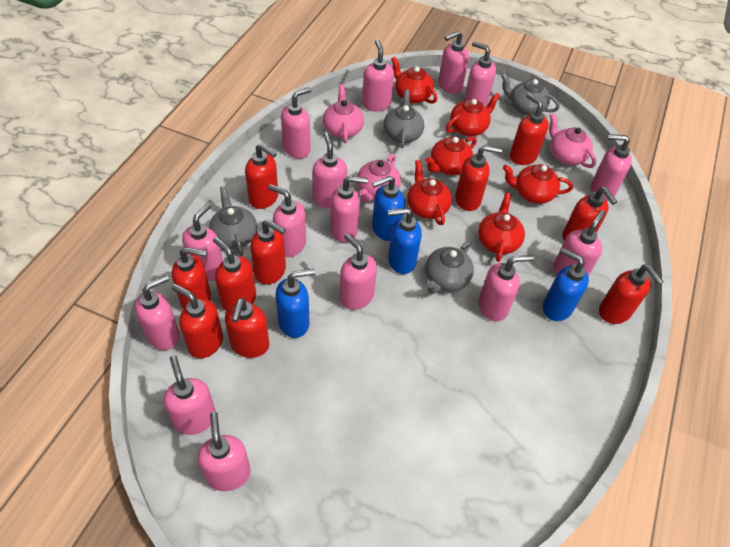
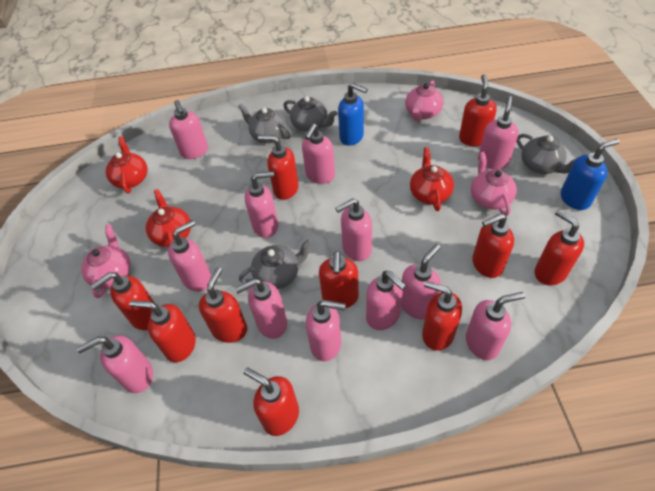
blue soap dispenser: [276,269,315,338] [372,176,405,241] [388,208,422,274] [543,248,589,321] = 4 -> [338,83,368,146] [561,139,620,210] = 2
pink soap dispenser: [135,275,180,350] [164,355,216,435] [182,203,223,281] [198,412,251,491] [268,184,306,257] [281,87,311,158] [312,132,347,208] [330,176,368,242] [340,233,377,310] [362,39,394,111] [438,30,469,94] [464,41,496,106] [479,255,534,321] [553,210,606,276] [591,134,632,201] = 15 -> [76,335,153,393] [168,220,212,292] [169,100,208,159] [235,278,287,339] [245,171,278,238] [302,124,335,184] [306,300,346,361] [335,198,372,261] [366,271,407,330] [401,244,441,319] [466,292,525,360] [478,96,519,170] = 12
red teapot: [391,56,437,104] [407,160,452,225] [425,136,477,175] [446,93,500,136] [478,192,525,262] [503,164,573,204] = 6 -> [105,136,148,194] [146,189,191,247] [410,147,454,211] = 3

